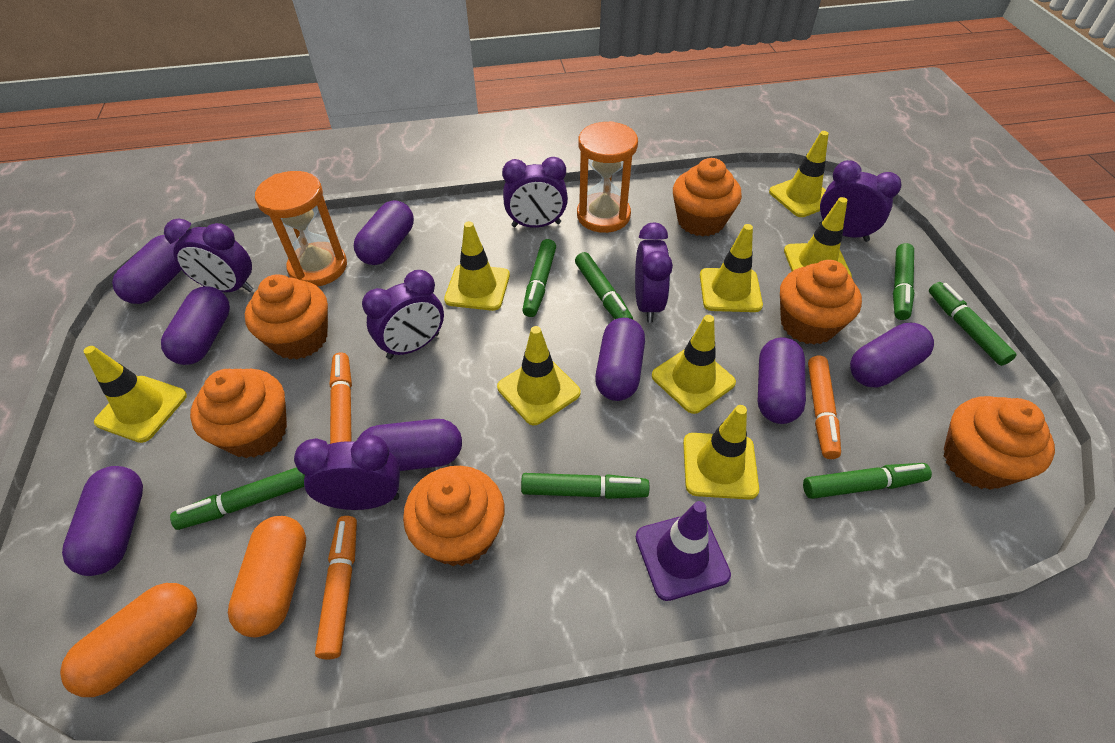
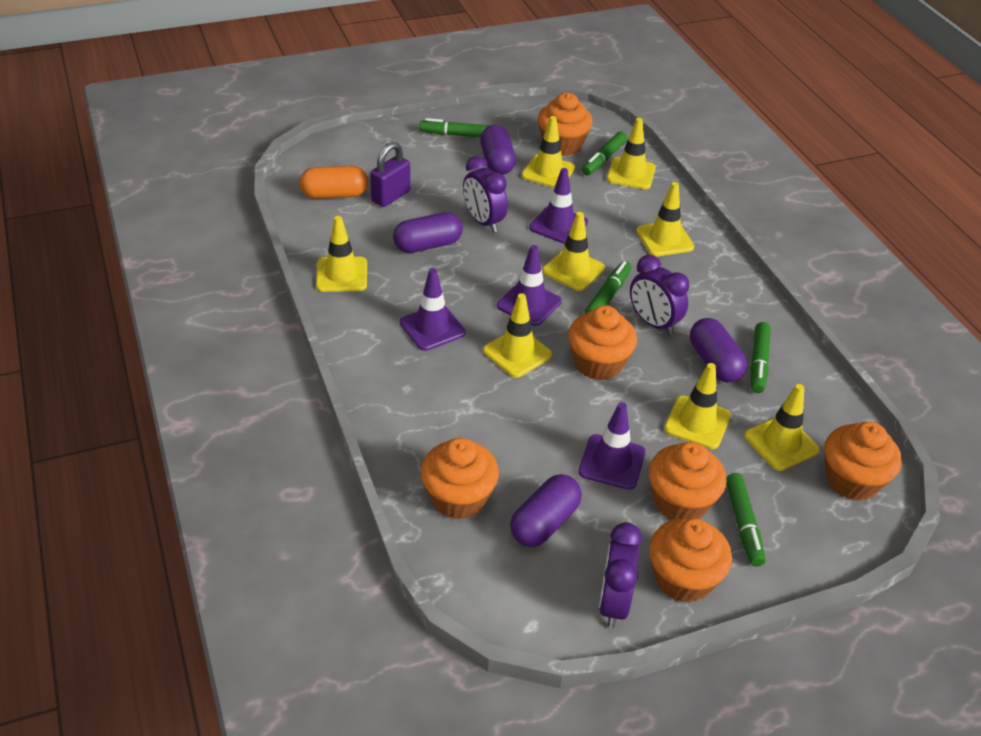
green marker: [170,467,305,530] [521,473,649,499] [522,239,556,317] [575,252,633,319] [803,463,932,499] [893,243,915,320] [929,282,1016,366] = 7 -> [419,118,490,137] [582,131,627,176] [585,261,631,314] [726,473,766,567] [751,322,771,393] = 5
orange capsule: [60,583,197,697] [228,516,306,637] = 2 -> [299,166,368,199] = 1
orange hourglass: [255,171,347,286] [577,121,638,233] = 2 -> none = 0
orange marker: [315,516,357,659] [329,353,352,444] [808,356,841,459] = 3 -> none = 0
purple capsule: [62,466,143,576] [112,235,181,304] [161,287,230,365] [354,200,414,265] [358,419,462,471] [595,318,645,401] [758,337,806,424] [850,323,934,387] = 8 -> [393,212,463,253] [480,125,516,175] [510,474,582,547] [690,318,747,382] = 4
purple clock: [164,218,254,292] [294,435,400,510] [362,270,444,359] [502,157,568,228] [635,222,673,323] [819,160,901,242] = 6 -> [463,156,508,233] [599,522,642,628] [630,255,689,335] = 3
purple padlock: none = 0 -> [370,142,410,207] = 1
purple traffic cone: [636,501,731,601] = 1 -> [400,268,466,351] [497,245,562,326] [529,168,588,244] [578,402,646,490] = 4

